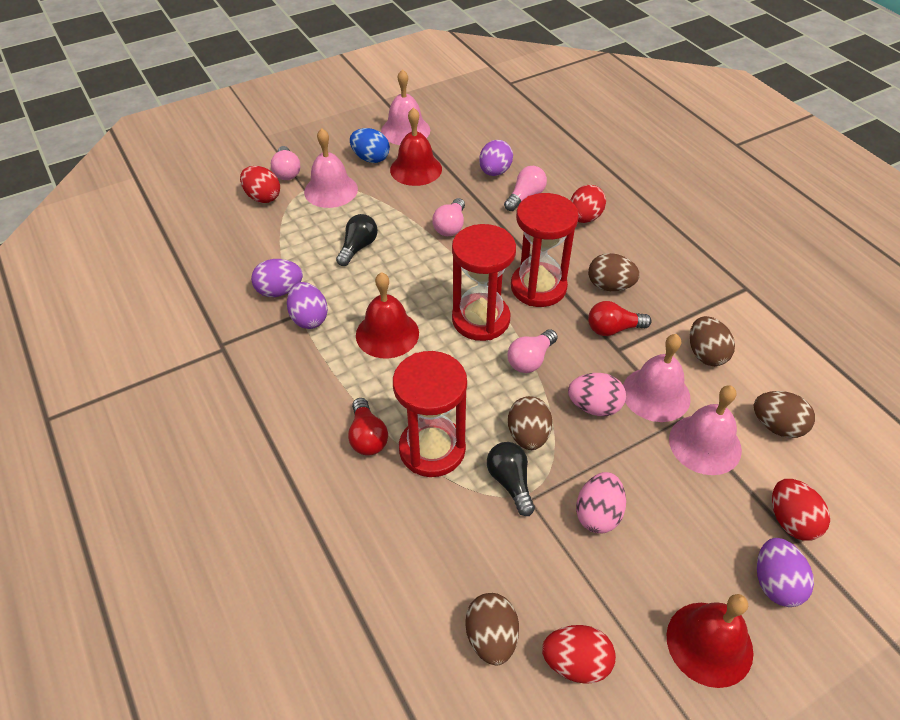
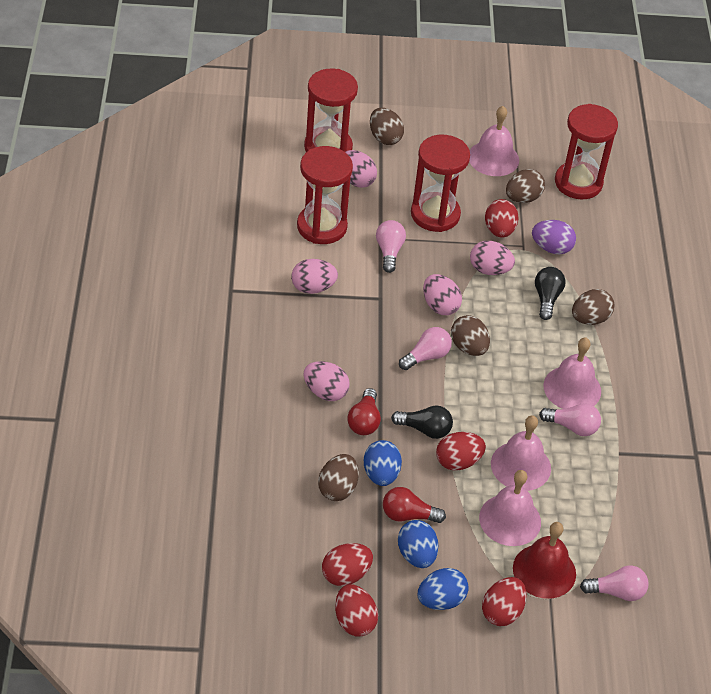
blue egg: [350,128,390,163] = 1 -> [364,440,402,486] [398,520,438,568] [418,568,469,610] = 3
pink egg: [568,373,626,416] [576,472,626,533] = 2 -> [291,259,338,294] [304,361,350,401] [346,150,377,188] [423,274,462,315] [470,241,515,275] = 5
purple egg: [251,259,303,297] [287,282,328,329] [479,140,513,176] [757,538,814,607] = 4 -> [532,220,576,254] = 1
red bell: [356,272,419,358] [390,107,442,186] [667,594,753,688] = 3 -> [513,522,576,599] = 1
red egg: [240,166,280,203] [542,625,616,684] [570,185,606,223] [772,479,830,541] = 4 -> [322,543,373,586] [335,584,378,637] [436,432,486,471] [482,577,526,626] [485,199,519,238] = 5
red hourglass: [393,351,467,477] [452,224,516,341] [511,193,579,307] = 3 -> [297,146,353,244] [304,69,358,152] [411,135,470,232] [555,104,618,199] = 4

